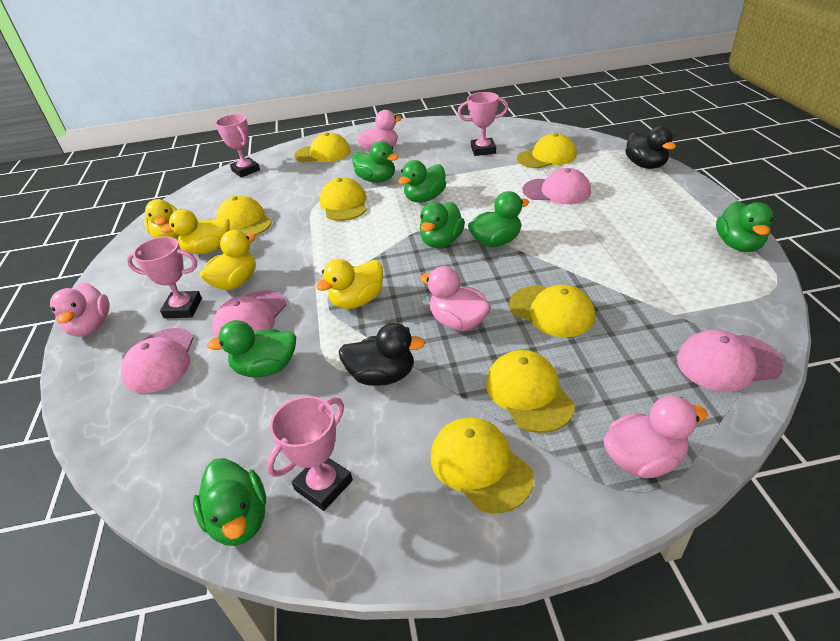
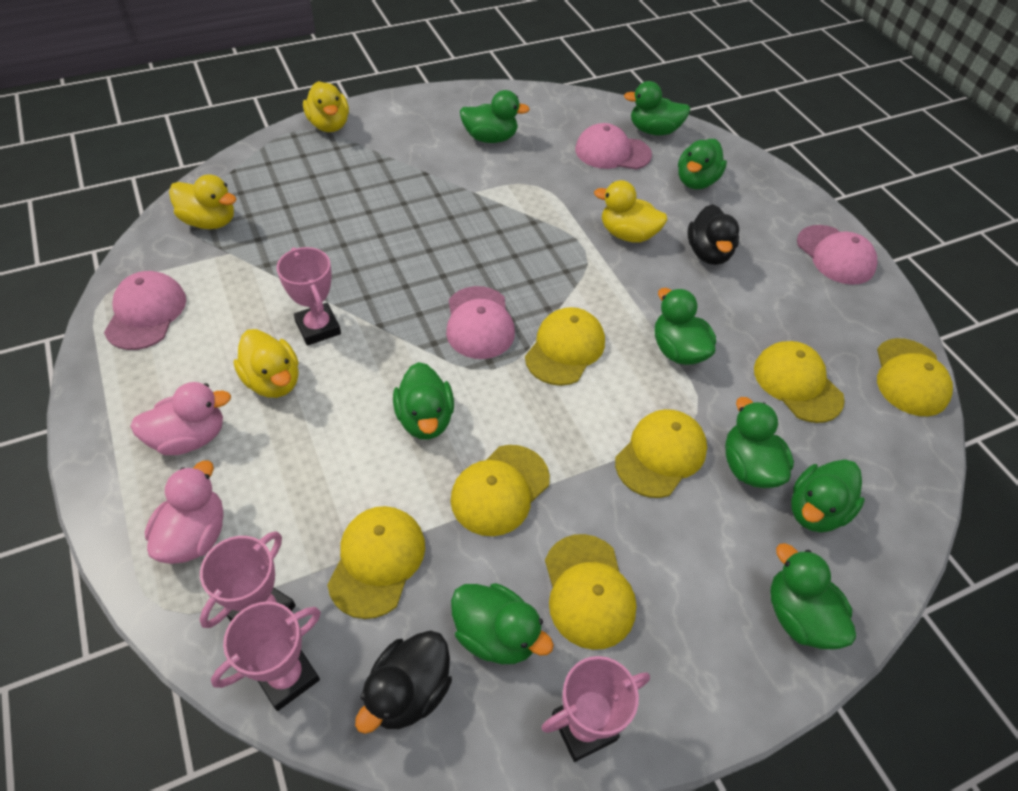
green duck: [193,458,266,546] [207,320,296,378] [352,141,399,183] [398,160,446,202] [420,202,465,248] [468,191,529,247] [716,201,774,252] = 7 -> [393,362,454,440] [451,583,554,664] [460,90,530,143] [624,81,691,135] [655,288,716,365] [678,139,727,189] [725,397,794,488] [770,543,856,649] [791,459,865,533] = 9
pink duck: [50,283,110,337] [357,110,402,153] [420,266,491,331] [603,396,708,478] = 4 -> [130,382,231,455] [145,460,223,564] = 2

